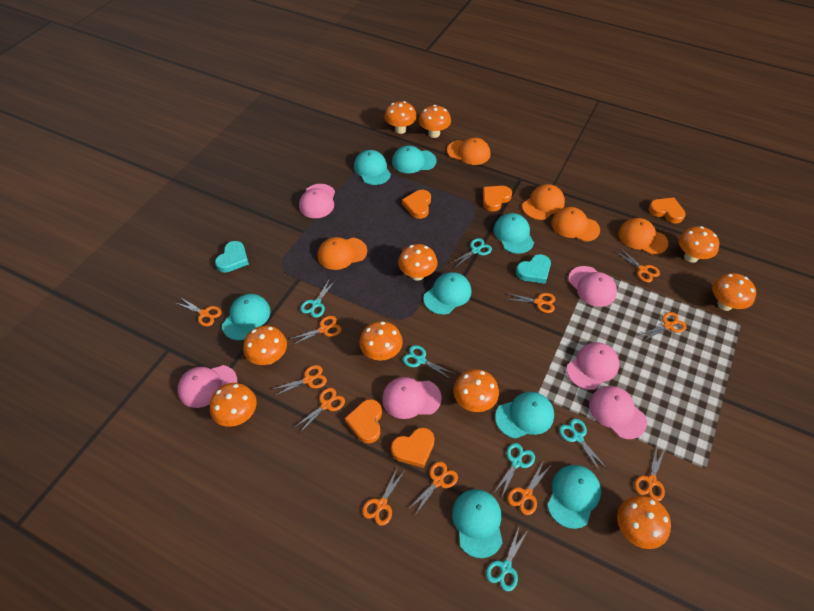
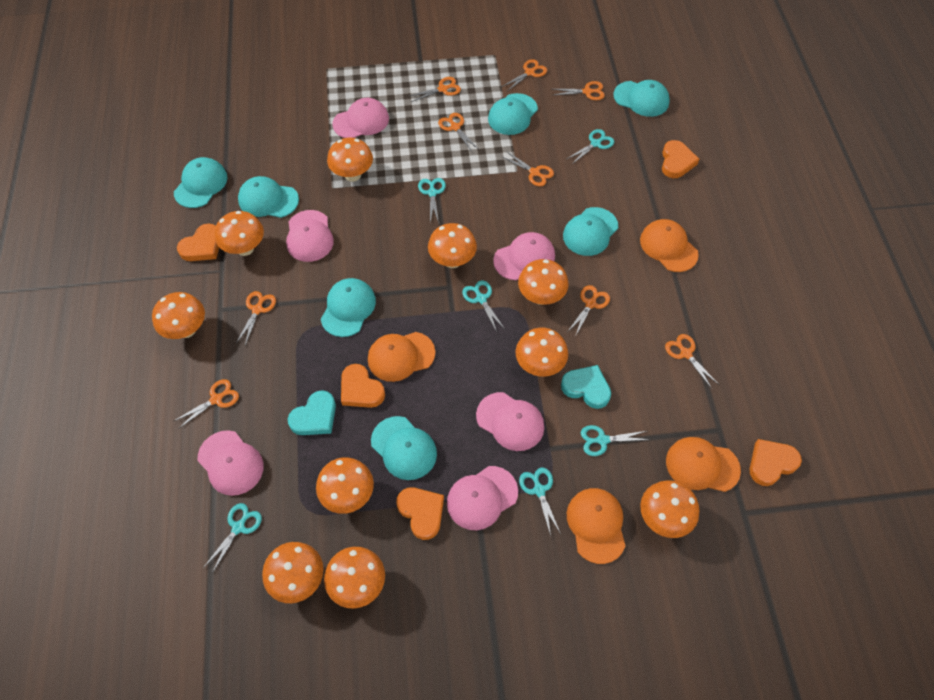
orange cap: [318,237,367,270] [447,138,490,165] [522,184,565,220] [551,207,600,242] [618,218,668,255] = 5 -> [368,332,435,382] [567,488,625,564] [640,219,699,272] [666,437,741,492] = 4
orange scissors: [176,297,222,326] [273,365,327,396] [290,316,341,345] [295,388,345,432] [362,466,405,526] [409,461,458,515] [505,293,555,313] [507,462,550,515] [615,248,660,283] [634,445,666,501] [640,312,687,341] = 11 -> [174,379,239,429] [236,291,276,345] [410,77,461,102] [438,113,478,152] [501,151,554,186] [502,59,547,91] [553,81,605,100] [568,285,610,337] [665,334,718,389] = 9
turquoise cap: [222,294,271,340] [354,150,391,185] [392,146,436,173] [423,272,471,315] [452,489,503,558] [493,213,534,254] [495,392,554,439] [547,465,601,529] = 8 -> [174,157,228,208] [238,176,299,218] [321,278,376,337] [371,416,437,480] [488,93,538,135] [563,207,618,256] [613,80,670,117] = 7

